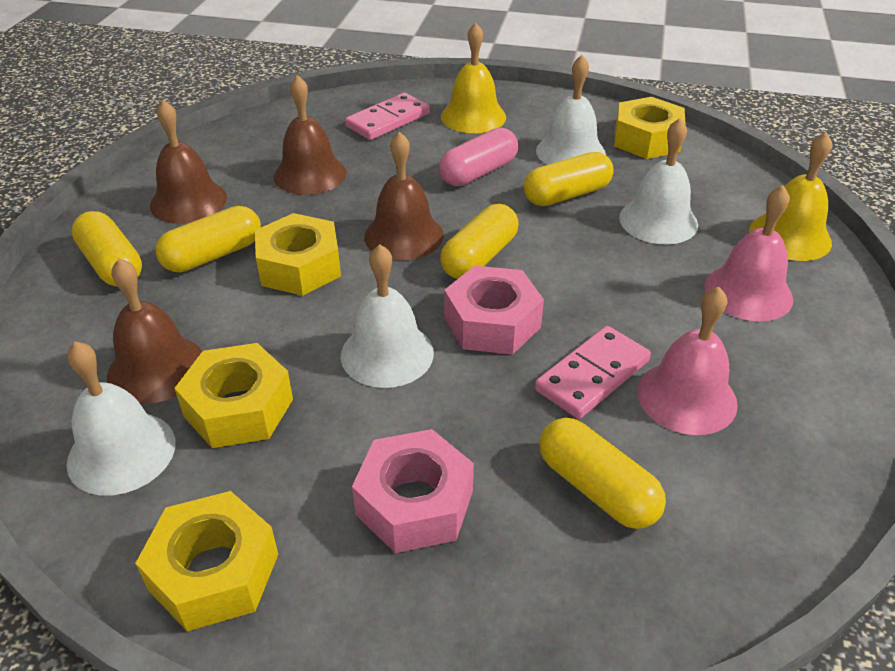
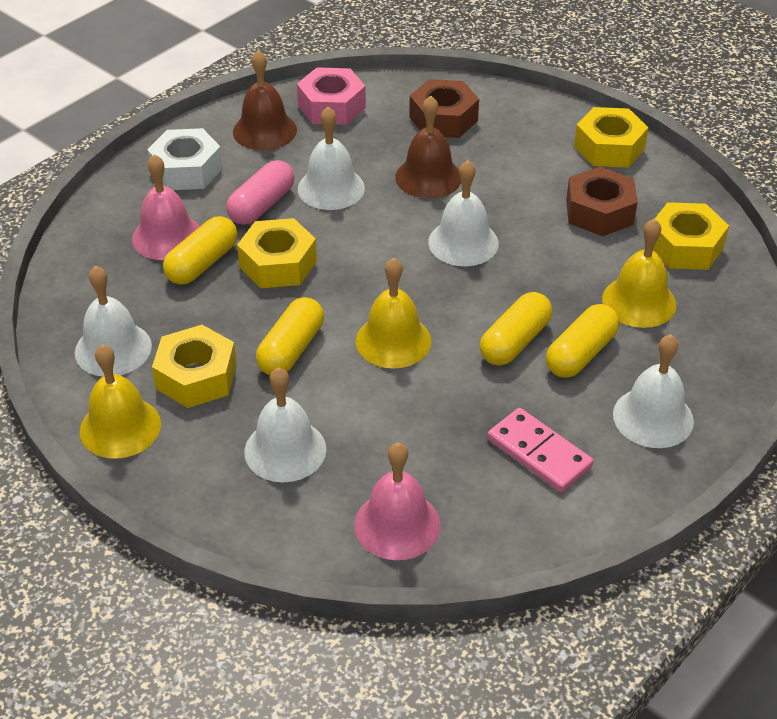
brown bell: [107,258,202,404] [150,100,227,224] [274,75,346,195] [364,132,444,260] = 4 -> [233,50,297,151] [395,96,461,198] = 2
brown nut: none = 0 -> [409,79,479,138] [566,167,638,236] = 2
pink domino: [345,93,430,140] [535,326,651,419] = 2 -> [488,408,593,492] = 1
pink nut: [352,429,474,553] [444,266,544,354] = 2 -> [297,67,366,125] = 1
white bell: [67,341,176,496] [341,244,434,388] [536,55,606,165] [619,118,698,245] = 4 -> [75,266,152,377] [244,367,327,482] [298,107,365,210] [428,160,499,266] [613,334,694,448] = 5
white nut: none = 0 -> [147,128,223,190] = 1
yellow bell: [441,22,506,133] [749,132,832,261] = 2 -> [80,344,161,459] [356,258,431,368] [602,219,676,328] = 3
yellow capsule: [72,211,142,287] [156,206,261,272] [440,204,519,279] [524,152,614,206] [540,418,666,529] = 5 -> [163,216,238,285] [256,297,324,375] [480,292,552,366] [546,304,619,378] = 4

